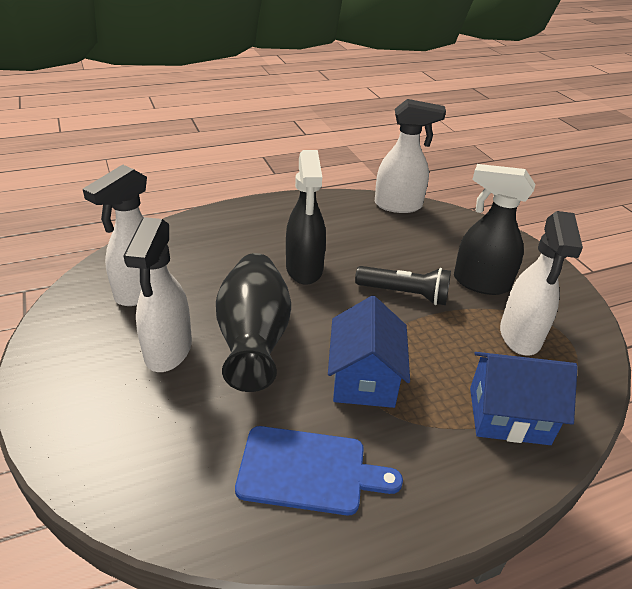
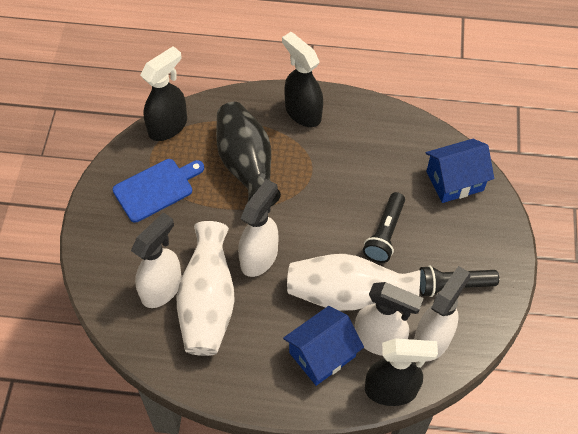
black flashlight: [355,266,451,305] = 1 -> [363,192,405,263] [419,265,499,297] = 2
black spray bottle: [286,150,326,285] [454,164,535,295] = 2 -> [140,46,187,141] [282,32,323,127] [365,338,438,406] = 3
white vase: none = 0 -> [176,221,235,356] [287,254,421,311] = 2

